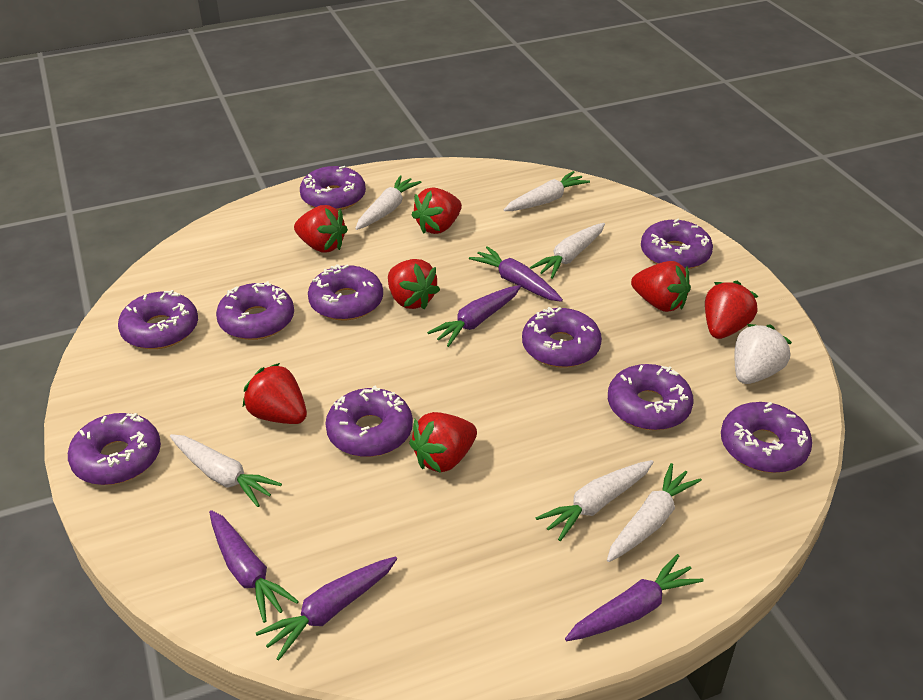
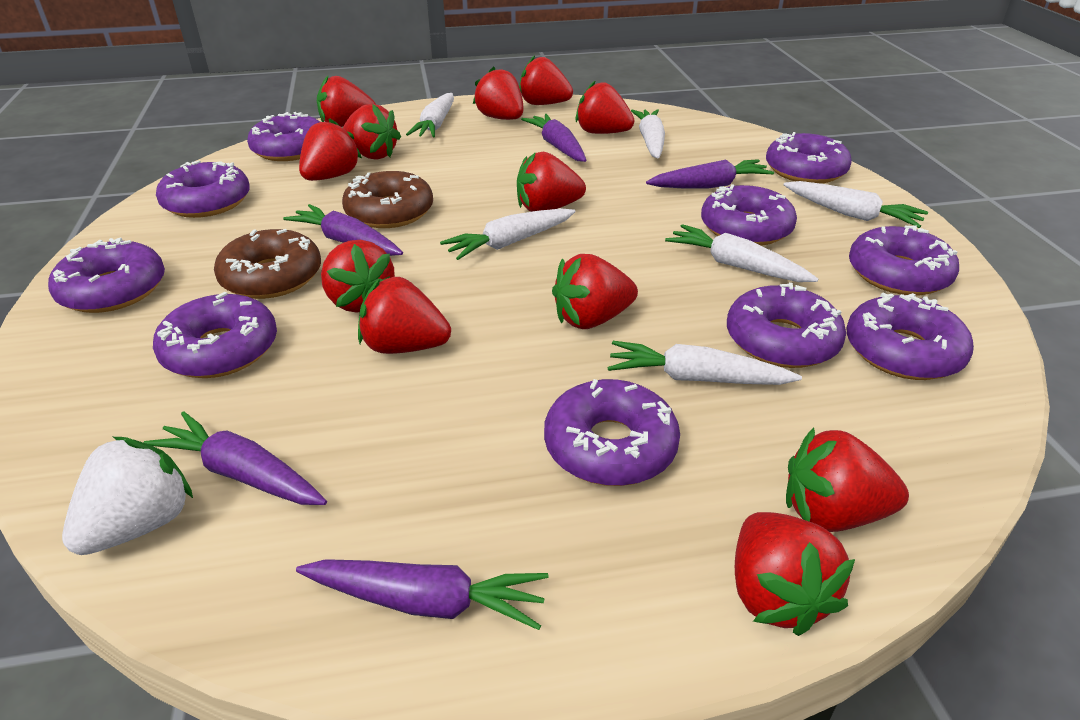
brown donut: none = 0 -> [214,229,321,299] [342,171,433,228] = 2
red strawberry: [243,363,307,424] [294,205,348,253] [388,259,440,310] [409,412,477,473] [411,187,462,234] [631,261,691,312] [705,281,758,339] = 7 -> [299,118,362,181] [317,76,376,127] [321,240,395,313] [343,104,401,160] [358,276,451,354] [473,67,523,120] [517,152,586,212] [519,55,573,105] [552,254,638,329] [575,80,635,134] [735,512,855,636] [786,428,909,532] = 12

